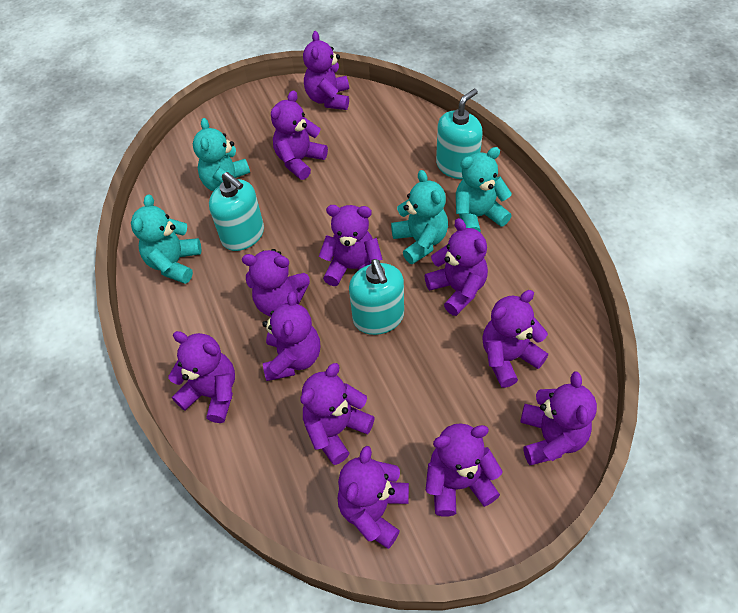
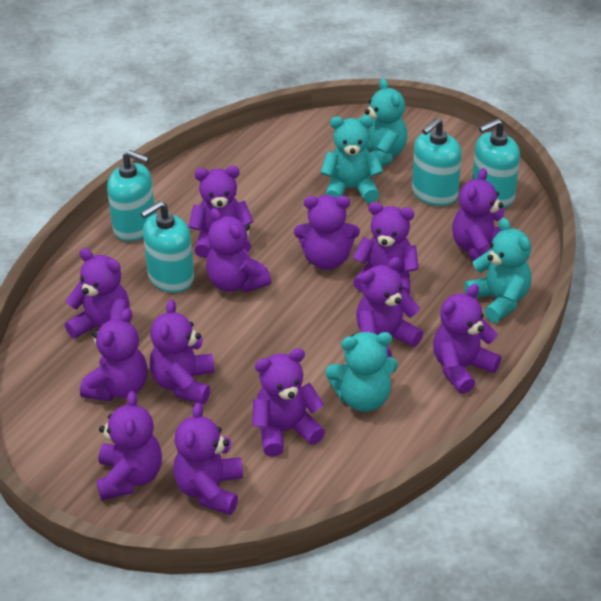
purple teddy bear: [168,331,235,423] [242,249,310,317] [262,291,320,381] [271,90,328,180] [300,363,375,465] [303,31,349,110] [319,205,383,286] [338,446,409,549] [425,218,488,316] [426,423,503,517] [482,290,548,388] [520,372,597,465] = 12 -> [65,248,130,338] [80,308,148,401] [96,391,162,500] [150,299,215,404] [173,403,243,515] [188,166,254,258] [206,208,271,292] [252,348,325,457] [294,195,360,270] [353,202,419,295] [356,257,423,358] [433,284,501,394] [452,168,505,260] = 13
turquoise soap dispenser: [209,172,264,251] [349,259,404,335] [436,89,483,179] = 3 -> [107,150,155,242] [140,201,194,293] [412,118,462,206] [472,119,520,208] = 4

